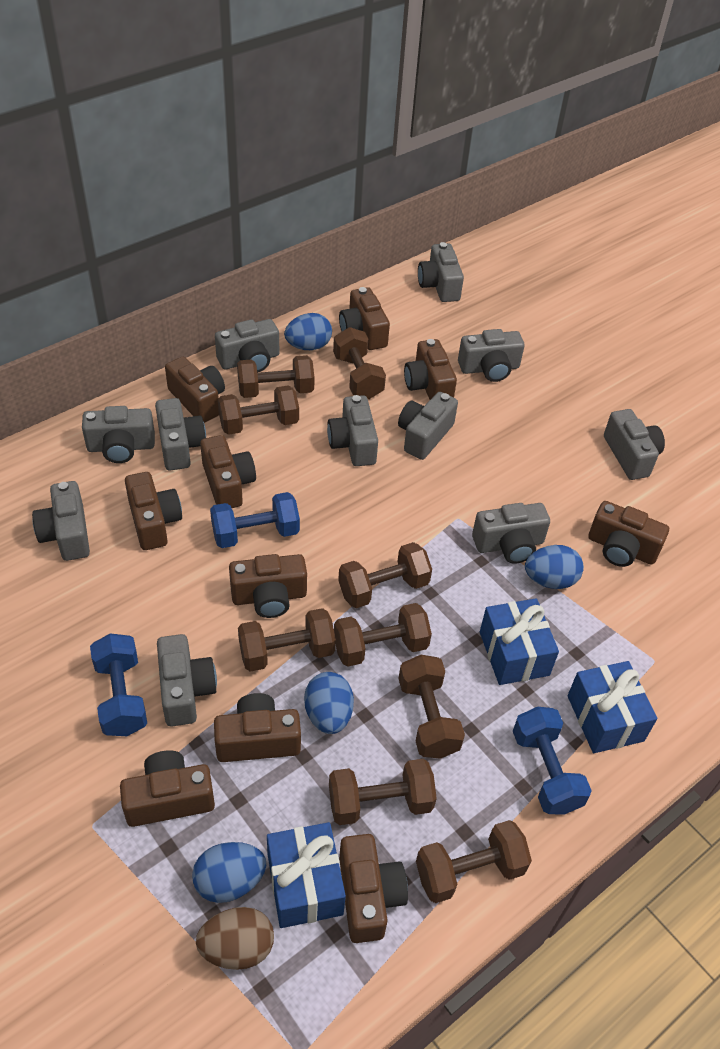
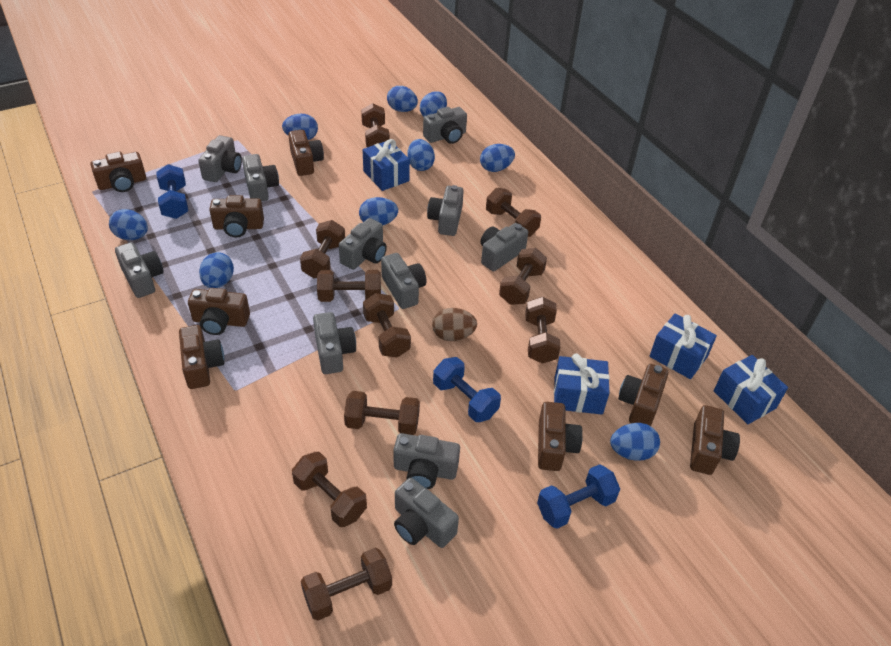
blue egg: [192,842,266,903] [284,313,332,350] [304,672,354,734] [525,545,584,589] = 4 -> [109,209,148,240] [199,252,234,288] [282,114,318,140] [359,197,398,225] [387,86,418,112] [407,139,435,171] [420,91,447,117] [480,144,515,172] [610,423,660,461] = 9
blue gift: [267,822,346,928] [480,598,559,685] [567,661,657,753] = 3 -> [363,139,410,191] [554,353,610,414] [649,313,717,379] [714,355,788,424] = 4
brown camera: [120,750,215,827] [125,472,182,550] [165,357,225,423] [200,435,256,508] [214,693,301,762] [229,554,307,618] [339,287,390,350] [339,834,408,943] [404,339,457,400] [588,501,669,567] = 10 -> [90,152,146,192] [179,325,224,389] [188,288,250,335] [209,195,264,237] [288,130,324,176] [538,402,583,471] [618,364,669,426] [690,405,740,475] = 8
brown dumbbell: [218,386,299,435] [237,355,315,398] [238,608,336,672] [329,759,437,825] [333,327,386,399] [334,603,432,667] [338,542,432,608] [398,655,465,759] [416,820,532,903] = 9 -> [292,452,367,527] [300,220,345,278] [301,548,392,621] [317,270,381,302] [344,391,420,435] [361,103,390,147] [363,293,411,358] [486,188,541,237] [499,248,547,305] [525,297,561,364] = 10

